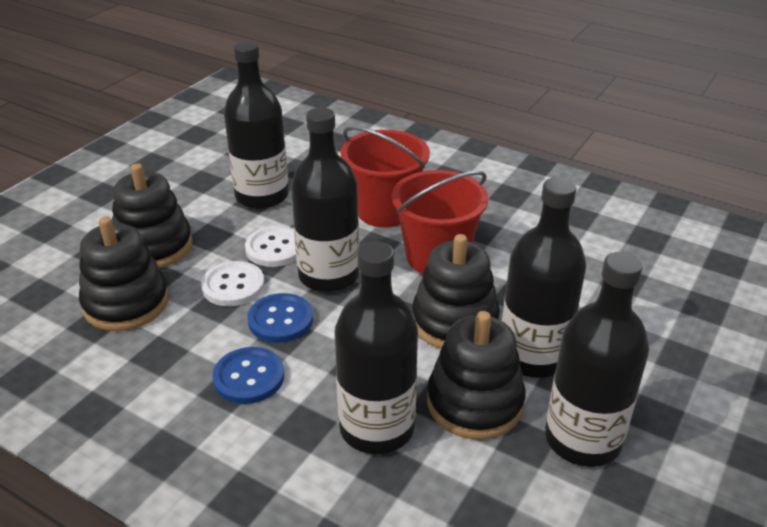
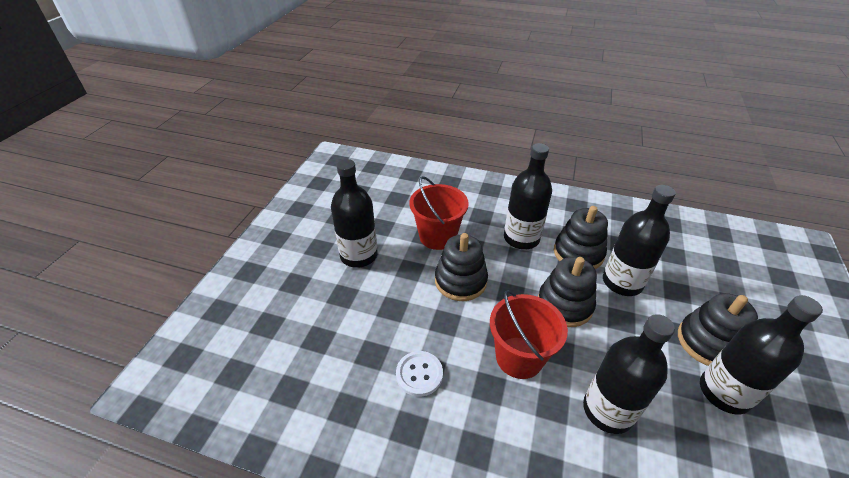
blue button: [213,347,284,404] [247,293,313,343] = 2 -> none = 0
white button: [201,261,264,306] [245,226,296,267] = 2 -> [396,351,443,397] = 1

